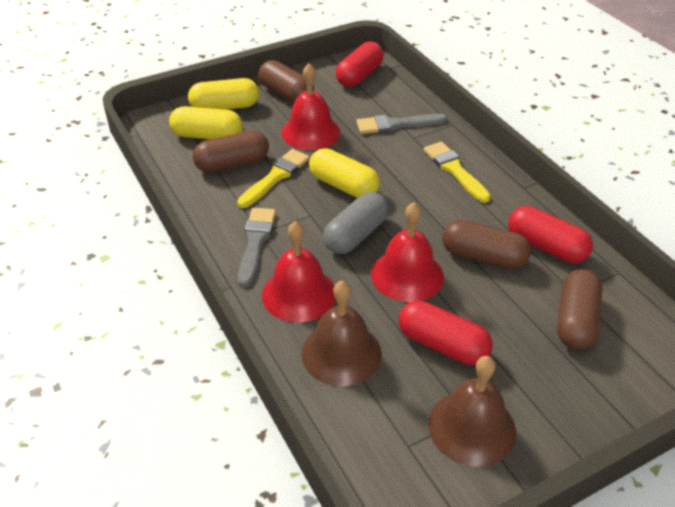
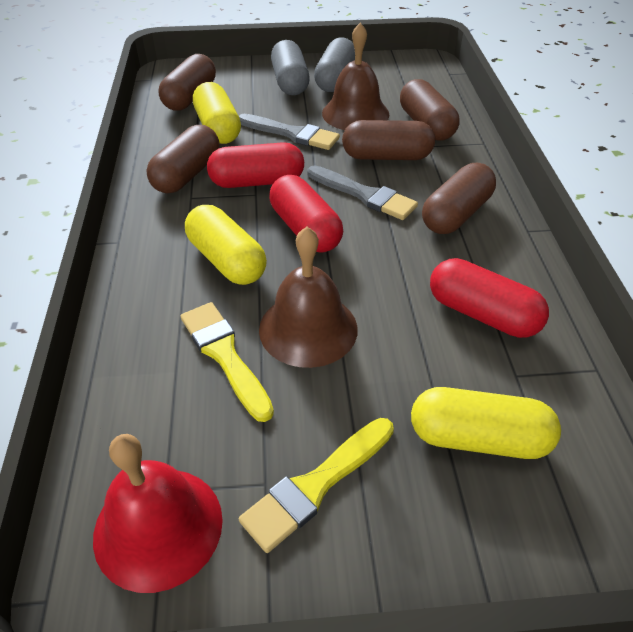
brown capsule: [193,130,269,173] [258,60,314,103] [442,220,531,269] [557,269,603,350] = 4 -> [146,125,220,193] [159,54,216,111] [342,120,435,160] [400,79,459,141] [422,163,496,234] = 5
grey capsule: [323,192,389,254] = 1 -> [271,40,310,95] [314,37,355,92] = 2
red bell: [262,221,336,323] [282,63,341,150] [371,202,444,302] = 3 -> [93,434,223,593] = 1

